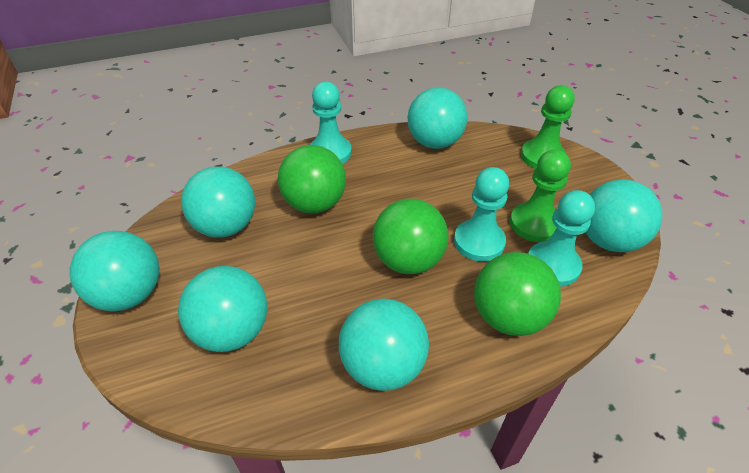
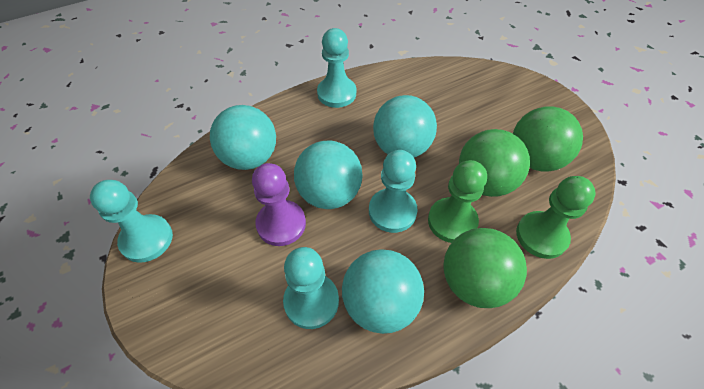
purple pawn: none = 0 -> [252,163,306,246] = 1
turquoise ball: [70,231,159,311] [178,266,267,352] [181,166,255,238] [339,298,429,391] [407,88,467,149] [586,179,662,252] = 6 -> [210,105,276,170] [294,141,363,209] [342,249,424,334] [373,95,437,157] = 4
turquoise pawn: [310,82,352,164] [454,167,509,262] [528,190,595,287] = 3 -> [90,180,173,263] [283,247,339,329] [317,28,356,108] [369,150,418,233] = 4

